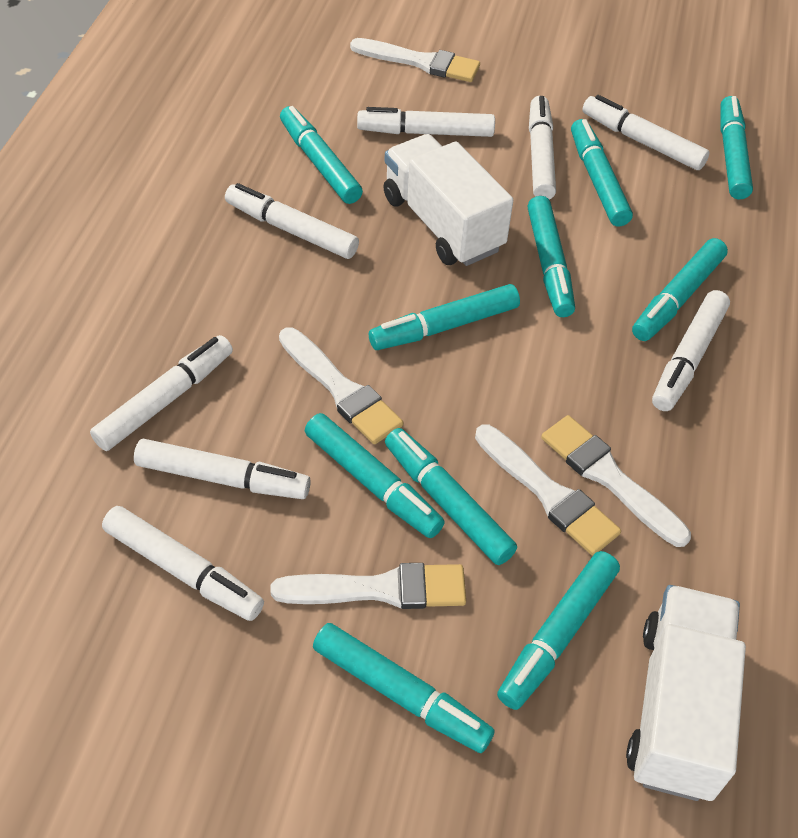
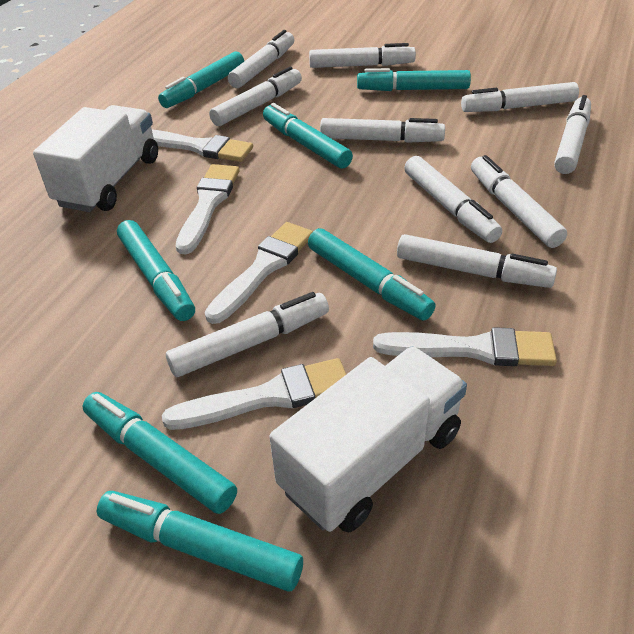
turquoise marker: [280,106,363,204] [305,413,445,538] [313,623,495,753] [369,284,520,350] [385,428,517,565] [497,551,620,710] [528,196,575,317] [571,119,633,227] [632,238,728,341] [720,96,753,199] = 10 -> [82,392,237,514] [97,491,303,592] [117,220,195,321] [158,51,244,108] [263,103,353,169] [308,228,436,320] [357,68,471,91] = 7
white marker: [90,335,233,451] [102,506,264,621] [134,439,311,499] [225,183,359,259] [357,107,495,137] [529,96,556,199] [582,95,710,170] [652,290,730,411] = 8 -> [166,292,329,377] [209,66,302,126] [228,30,294,88] [309,43,416,68] [320,118,445,143] [397,234,557,288] [404,156,502,243] [461,82,579,112] [471,155,567,248] [554,95,591,174] = 10

